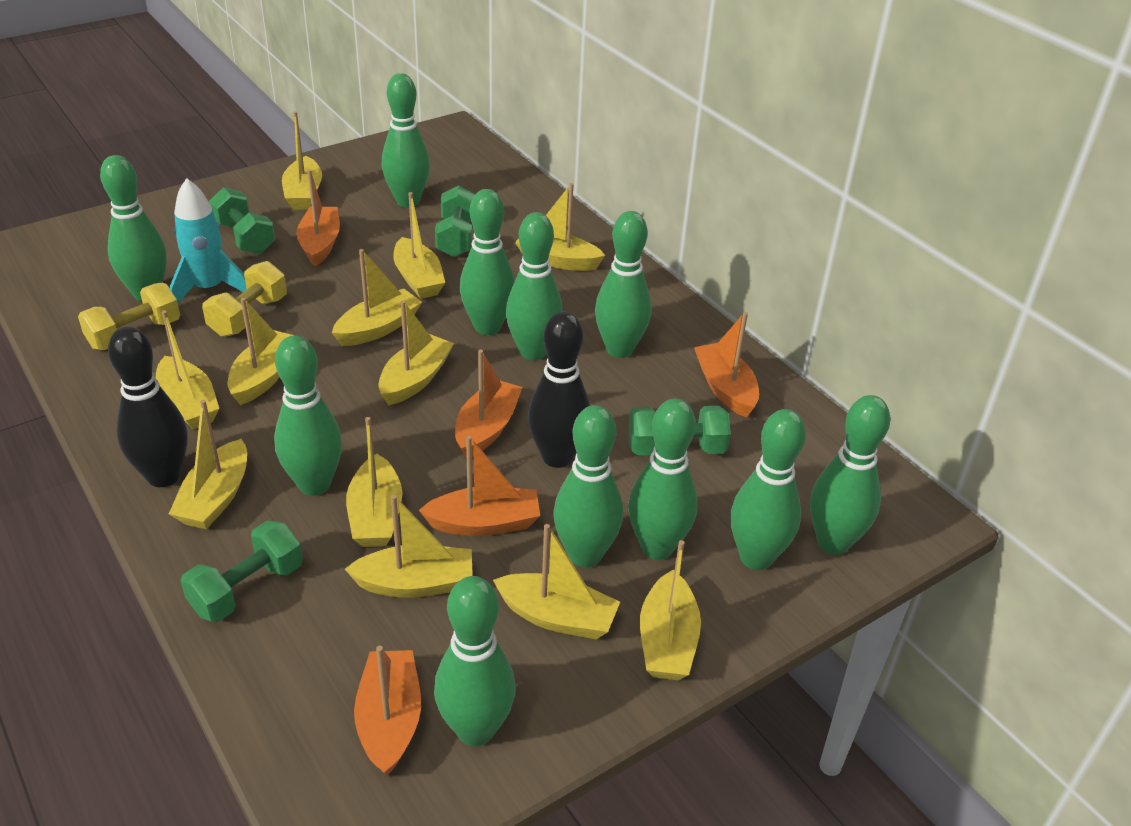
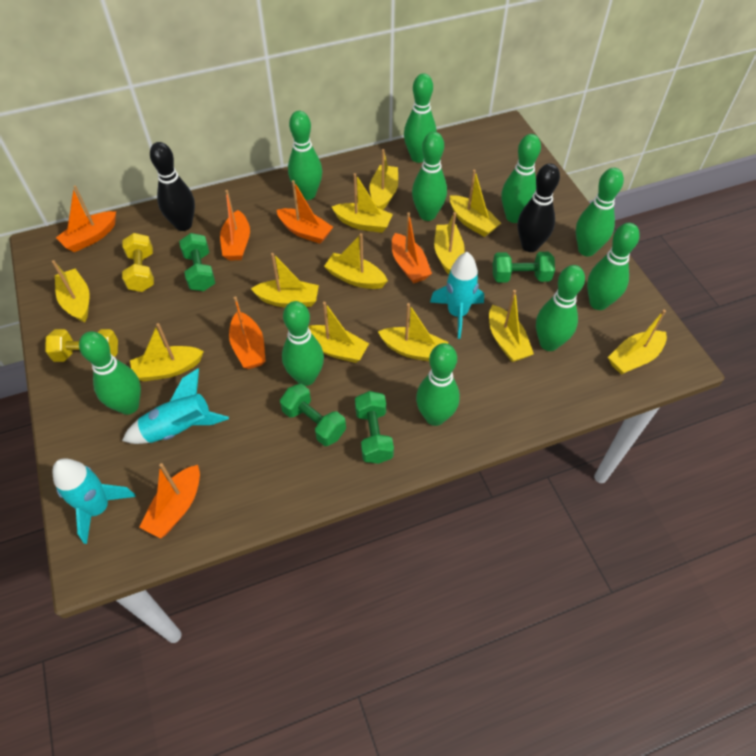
green bowling pin: [100,155,167,301] [274,335,342,496] [382,73,430,207] [434,576,515,746] [460,189,515,335] [506,212,563,360] [553,405,623,567] [595,211,652,358] [628,399,698,560] [731,409,806,570] [810,395,890,555] = 11 -> [79,331,141,415] [282,301,324,386] [288,111,322,200] [404,73,436,163] [412,132,447,221] [416,343,460,426] [501,134,541,223] [536,265,585,351] [576,168,624,256] [587,223,640,310] = 10
orange boat: [297,169,340,266] [354,646,421,776] [419,436,540,536] [455,350,523,459] [694,312,759,417] = 5 -> [56,185,116,252] [139,463,200,539] [220,190,250,260] [229,296,266,369] [277,180,333,244] [392,212,432,283] = 6
turquoise rocket: [170,178,247,303] = 1 -> [52,458,136,544] [122,368,229,444] [430,252,484,339] = 3

